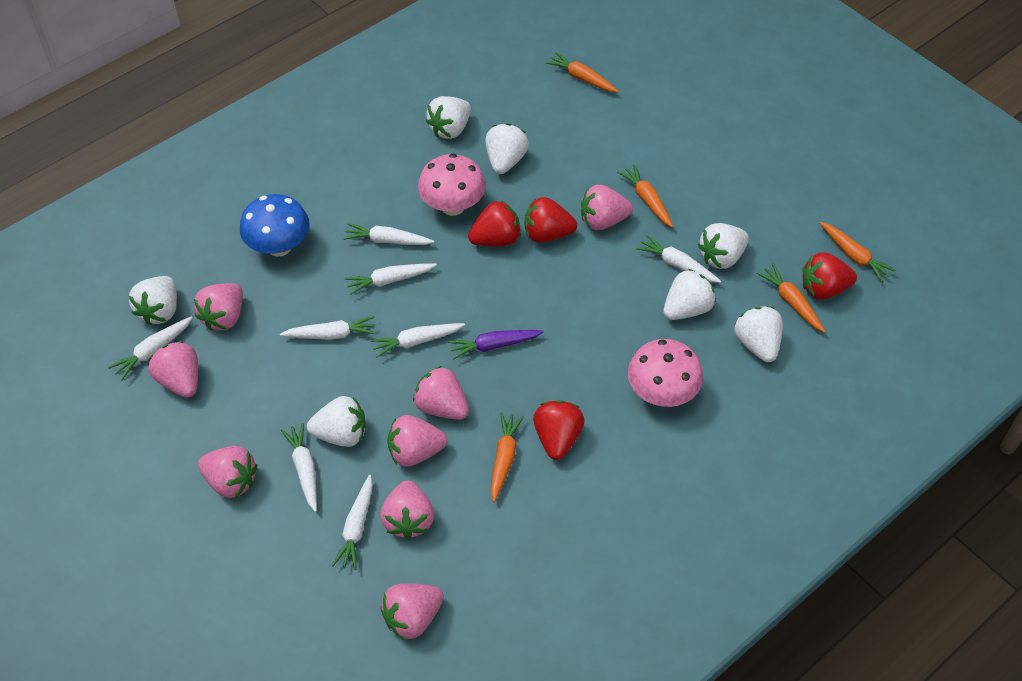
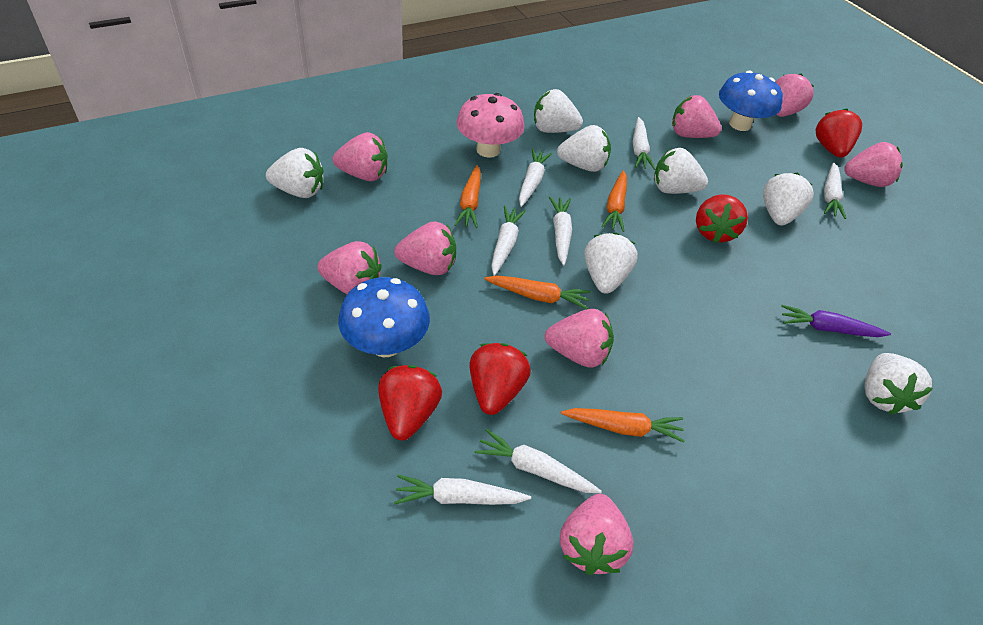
blue mushroom: [240,194,309,257] = 1 -> [338,277,430,357] [719,71,783,131] = 2
orange carrot: [491,412,524,502] [546,52,619,92] [618,164,673,228] [757,264,826,333] [819,222,896,282] = 5 -> [454,165,481,228] [484,275,591,310] [561,408,685,443] [601,170,627,232] = 4
pink mushroom: [418,154,486,216] [628,339,703,407] = 2 -> [456,93,524,158] = 1
white carrot: [108,316,193,380] [280,316,376,340] [281,423,317,512] [332,475,373,570] [344,223,434,245] [345,263,437,295] [370,323,465,358] [636,235,721,283] = 8 -> [394,475,531,505] [474,429,602,493] [491,206,526,276] [519,149,552,207] [549,197,572,265] [633,117,655,170] [824,162,846,219] = 7

